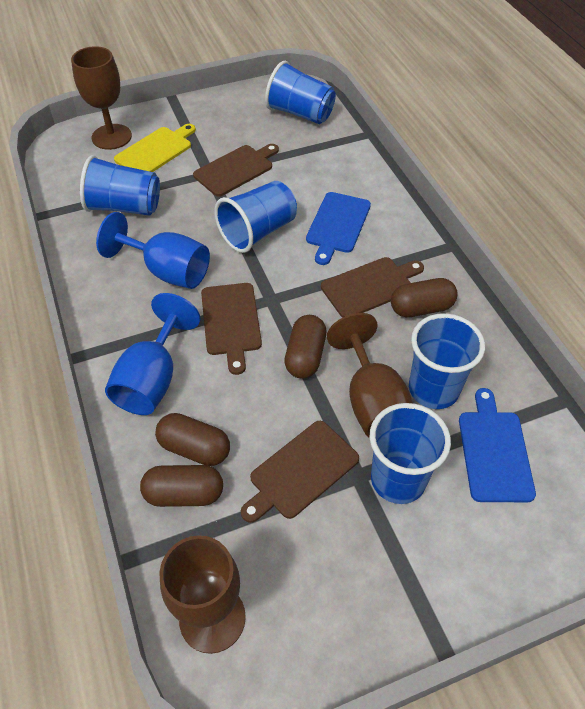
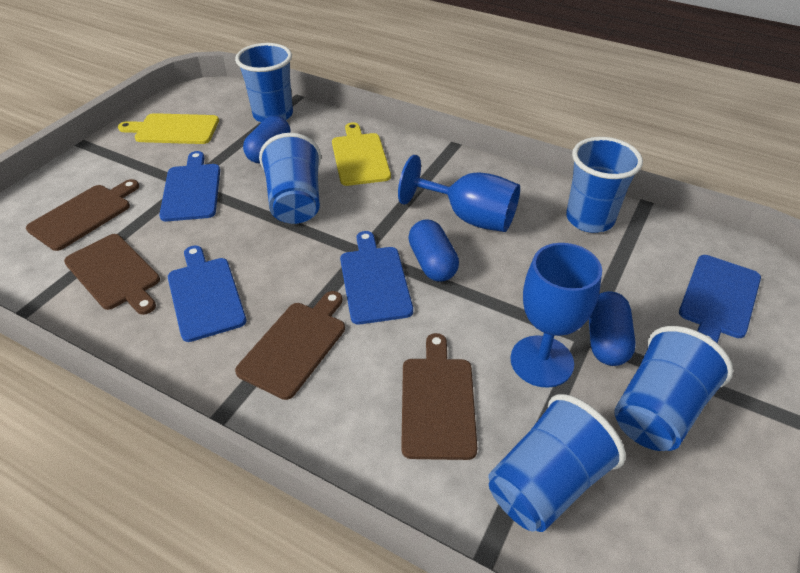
blue capsule: none = 0 -> [243,116,290,164] [408,219,459,282] [589,291,636,366] = 3
blue cutting board: [306,192,371,265] [459,388,536,502] = 2 -> [159,151,220,221] [168,245,247,342] [340,231,413,324] [679,255,761,344] = 4
brown capsule: [140,465,223,507] [155,413,230,466] [284,315,327,379] [391,278,457,317] = 4 -> none = 0
brown goblet: [71,46,132,150] [160,535,246,654] [327,313,413,438] = 3 -> none = 0
yellow cutting board: [114,124,196,172] = 1 -> [118,113,219,144] [332,123,391,186] = 2

